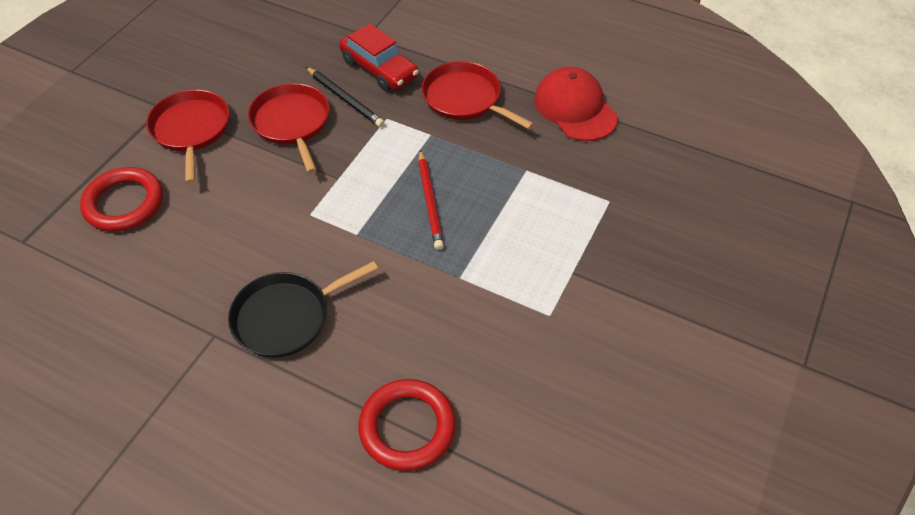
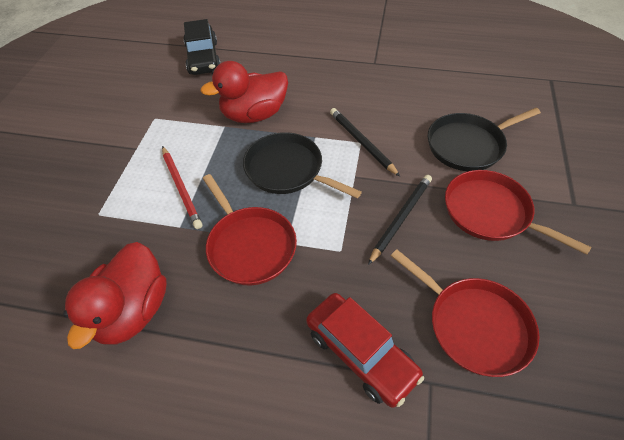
black car: none = 0 -> [183,19,221,75] = 1
black pan: [228,261,378,358] = 1 -> [243,132,362,198] [428,108,541,171] = 2
black pencil: [306,67,385,127] = 1 -> [330,108,400,177] [368,175,432,265] = 2
red cap: [534,67,618,141] = 1 -> none = 0
red duck: none = 0 -> [63,242,167,349] [200,61,288,123] = 2
red ring: [80,167,163,232] [358,379,456,471] = 2 -> none = 0

